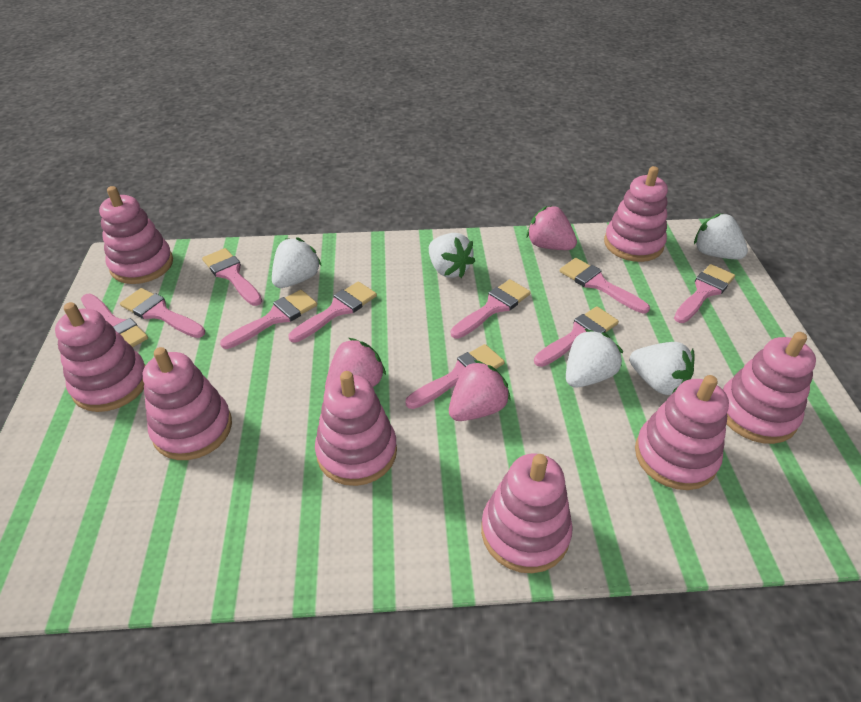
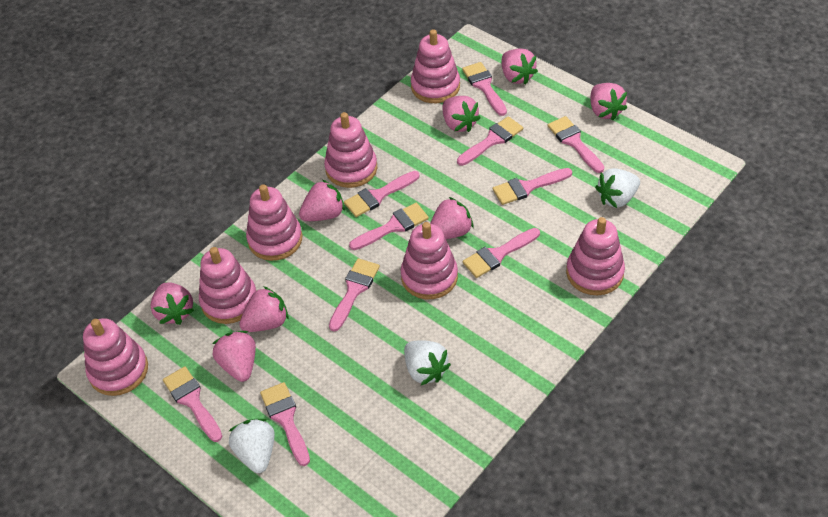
pink stacking toy: [55,302,145,412] [99,186,173,284] [143,347,232,460] [315,371,397,486] [481,454,573,573] [604,166,668,262] [635,375,729,490] [723,332,816,444] = 8 -> [83,318,148,396] [199,247,256,324] [246,184,302,261] [324,112,377,188] [401,222,458,299] [411,29,460,103] [566,217,625,296] = 7
pink strawberry: [325,338,386,389] [449,360,511,421] [526,206,577,250] = 3 -> [151,282,194,325] [212,331,256,382] [239,286,289,332] [299,180,345,221] [430,197,473,239] [442,96,481,132] [502,48,538,85] [590,83,627,120] = 8
white strawberry: [272,237,322,288] [429,233,475,278] [566,329,623,388] [630,342,695,395] [694,213,748,259] = 5 -> [229,419,275,473] [404,340,451,385] [595,168,640,208] = 3

